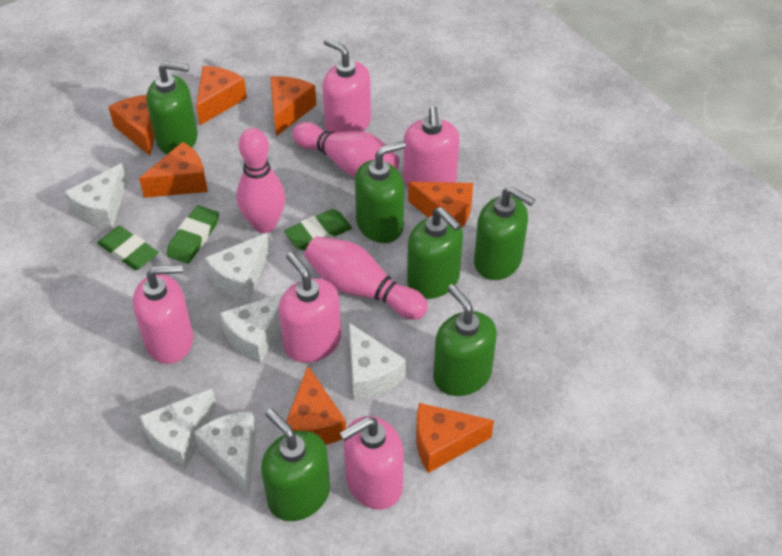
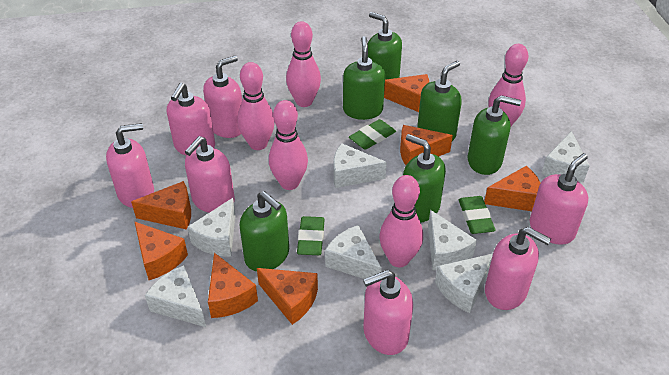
pink bowling pin: [237,128,285,233] [292,122,399,177] [304,236,428,320] = 3 -> [237,62,275,150] [269,100,308,190] [286,21,321,107] [379,175,423,267] [489,44,528,127] = 5
pink soap dispenser: [133,265,193,364] [278,252,341,363] [322,38,371,132] [340,416,404,510] [403,106,459,186] = 5 -> [106,123,154,208] [167,83,215,156] [185,136,235,213] [203,56,242,138] [363,270,413,355] [485,227,551,310] [530,153,588,245] = 7
white cheese: [64,163,127,229] [139,389,216,469] [194,411,256,497] [205,233,270,303] [220,292,285,364] [349,323,406,401] = 6 -> [145,265,206,327] [188,198,236,257] [325,225,382,279] [334,143,387,188] [428,210,477,270] [435,254,493,313] [541,131,590,182] = 7

